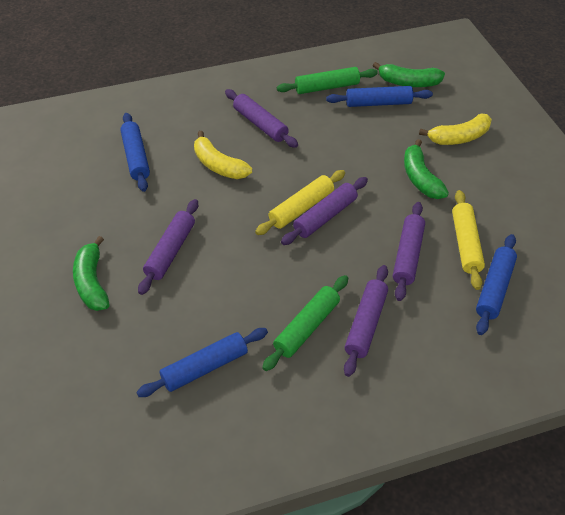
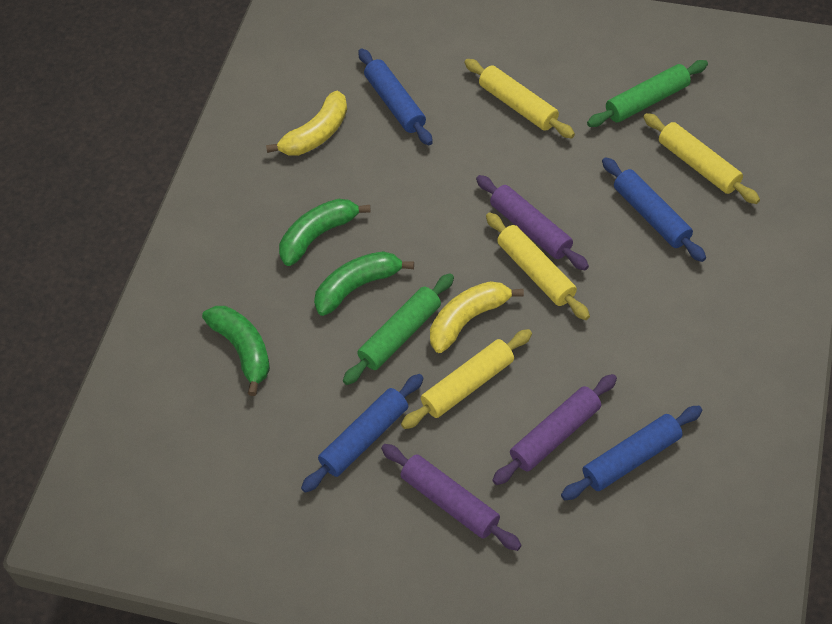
purple rolling pin: [138,199,198,295] [225,89,298,148] [281,177,368,245] [344,265,388,377] [393,202,425,301] = 5 -> [381,444,521,551] [476,175,589,270] [492,374,617,485] = 3
yellow rolling pin: [255,170,345,235] [452,190,485,290] = 2 -> [401,329,532,429] [464,59,575,138] [486,213,590,320] [643,113,760,204] = 4

